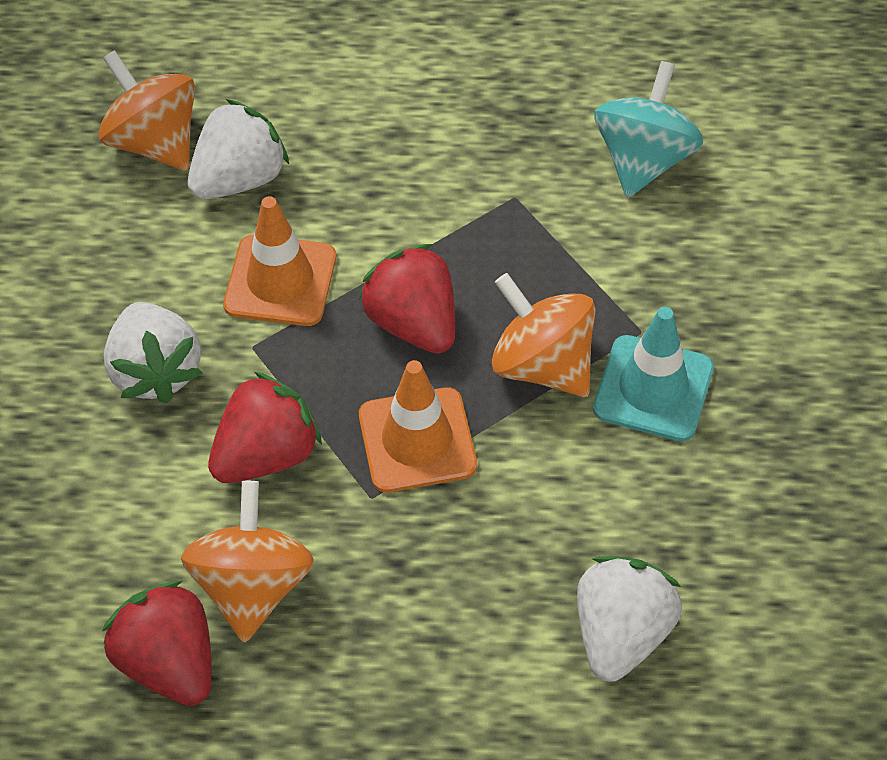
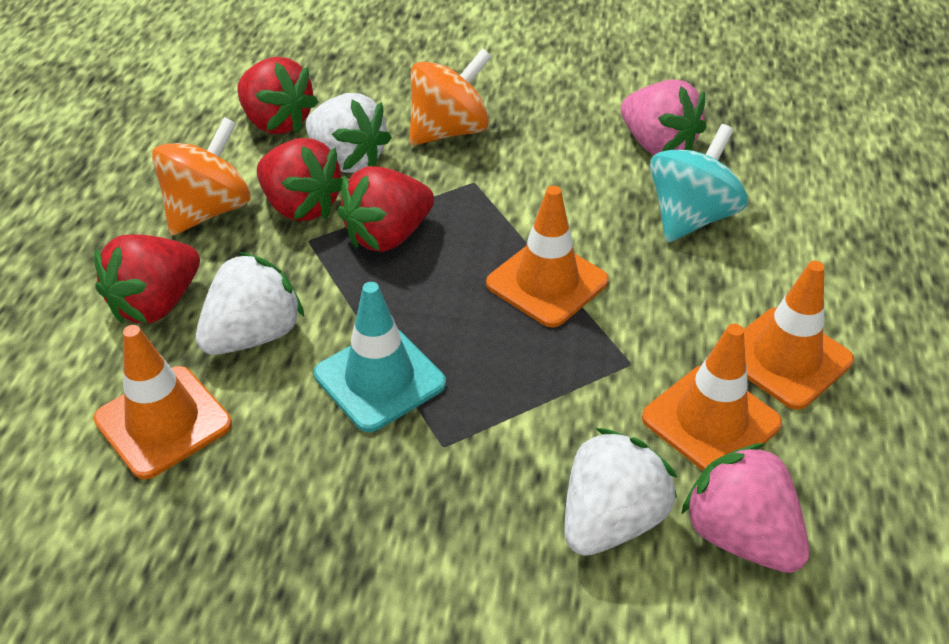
orange spinning top: [98,50,195,171] [181,481,314,643] [492,273,596,397] = 3 -> [152,117,250,236] [409,48,492,146] = 2
orange traffic cone: [223,196,336,326] [359,360,477,493] = 2 -> [94,325,232,479] [486,186,609,327] [642,324,782,471] [744,261,854,410] = 4
pink strawberry: none = 0 -> [621,79,707,155] [681,443,809,573] = 2
red strawberry: [102,581,212,706] [208,372,322,483] [359,244,455,354] = 3 -> [94,234,200,324] [237,57,318,134] [257,138,343,221] [338,166,434,252] = 4

